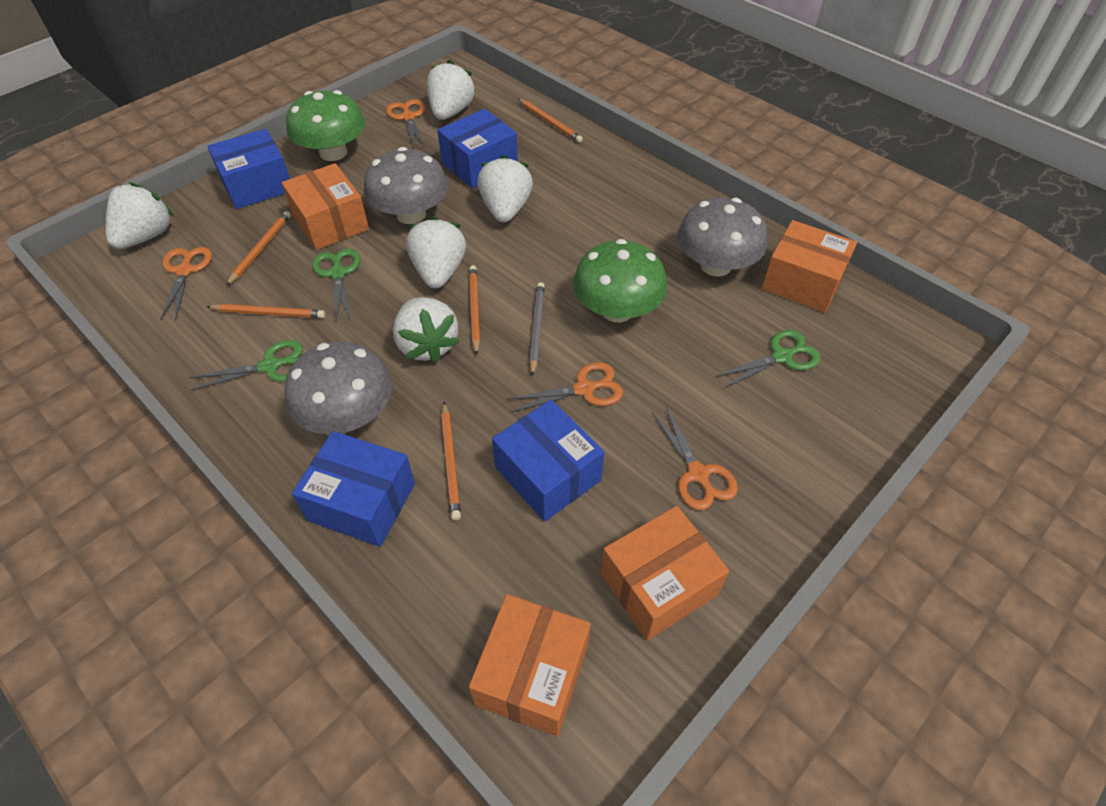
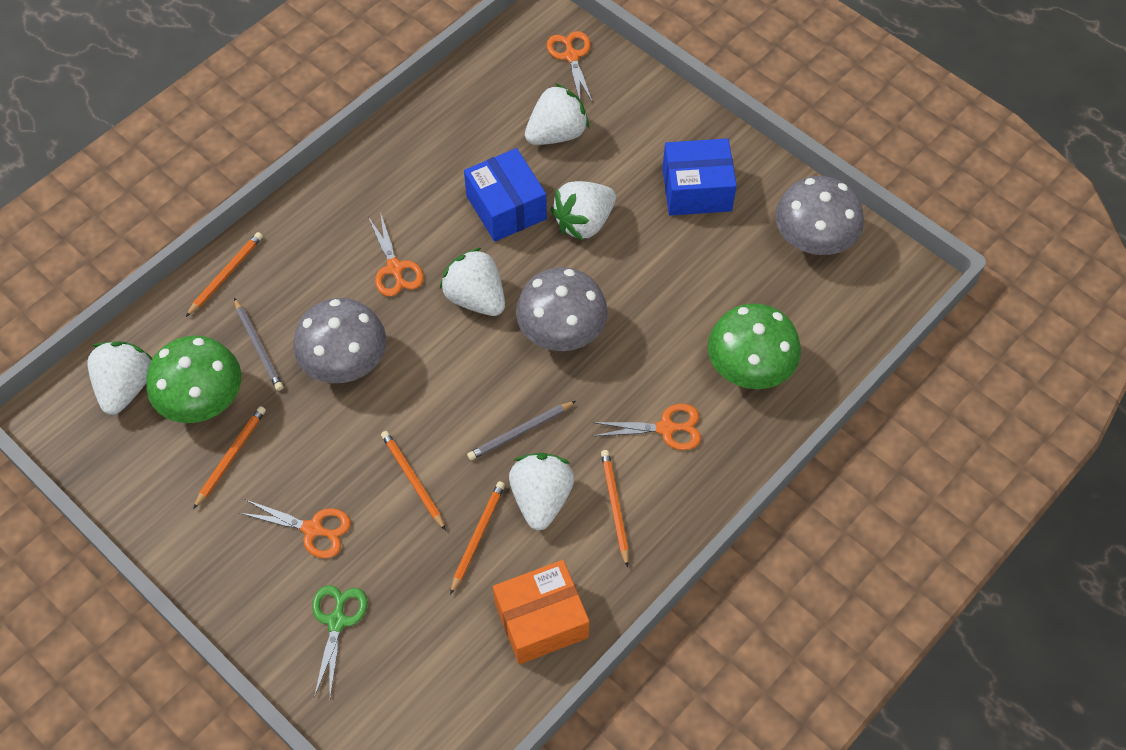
blue box: [207,129,290,209] [292,431,415,547] [437,109,518,188] [492,400,604,522] = 4 -> [464,148,547,242] [662,138,737,215] = 2
green scissors: [189,340,303,390] [312,248,360,321] [715,330,821,388] = 3 -> [312,585,367,698] = 1
grey pencil: [529,282,545,376] = 1 -> [234,298,283,391] [467,401,576,460] = 2
orange box: [282,163,369,250] [469,594,591,737] [601,506,729,640] [761,220,857,313] = 4 -> [493,560,590,664] = 1

